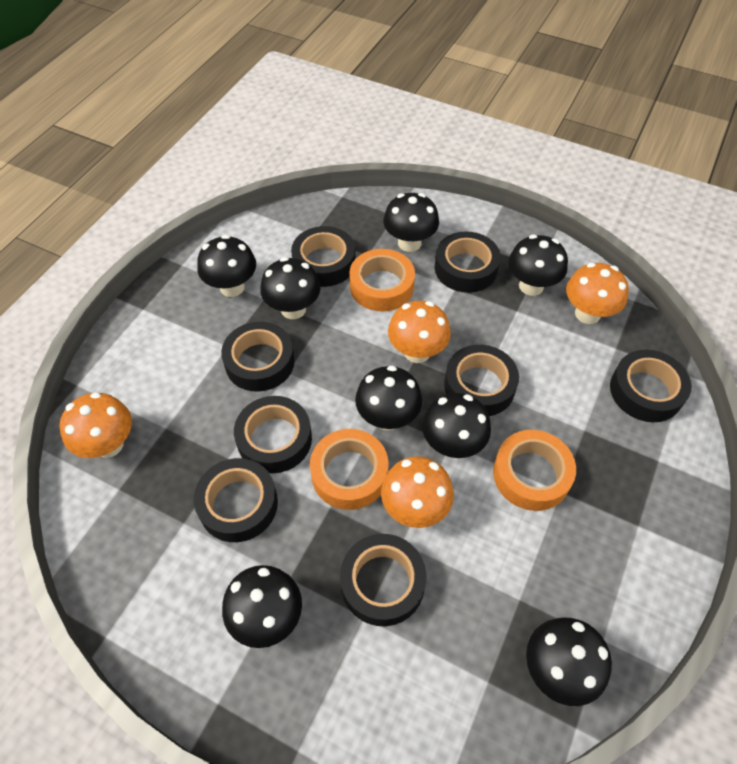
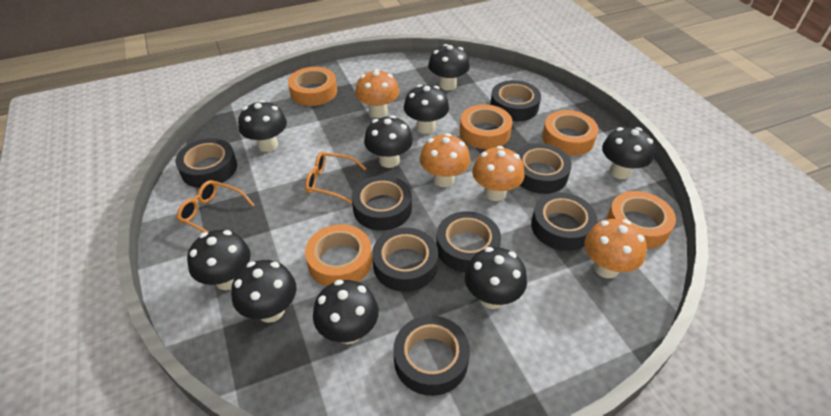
black mushroom: [197,235,256,297] [222,565,302,648] [260,257,320,319] [355,365,422,431] [383,193,439,252] [422,393,491,458] [508,234,568,296] [526,618,612,706] = 8 -> [187,230,251,290] [231,260,297,323] [238,100,287,152] [313,280,379,344] [364,115,413,168] [404,84,449,134] [428,44,470,91] [465,247,527,309] [602,127,655,179] = 9
orange glasses: none = 0 -> [177,180,254,233] [305,152,367,204] = 2
orange tape: [310,429,388,510] [349,249,415,311] [493,430,576,511] = 3 -> [288,67,337,106] [305,224,372,286] [460,104,513,149] [542,110,598,155] [607,191,676,249] = 5

